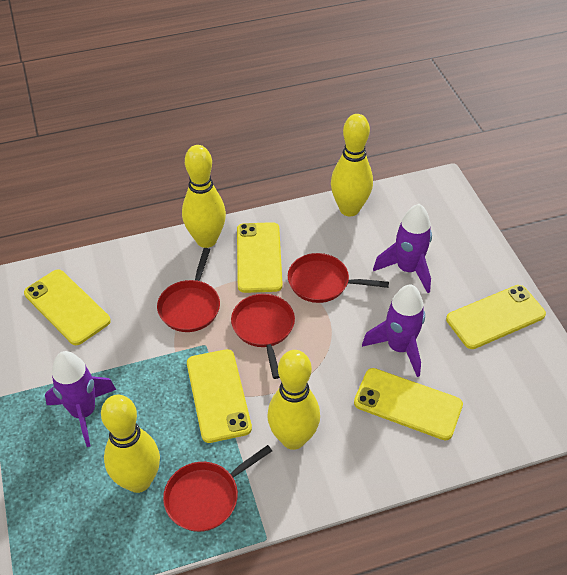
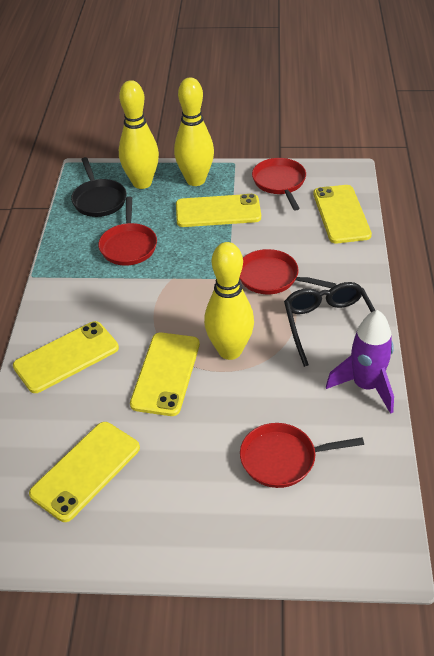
black glasses: none = 0 -> [284,282,375,367] = 1
black pan: none = 0 -> [71,157,127,217] = 1
purple rocket: [45,351,116,447] [362,284,425,377] [373,204,432,293] = 3 -> [326,310,394,414] = 1
yellow bowling pin: [101,395,160,493] [182,145,226,248] [267,350,320,450] [331,114,373,216] = 4 -> [119,80,159,189] [174,77,214,186] [204,242,254,360] = 3

